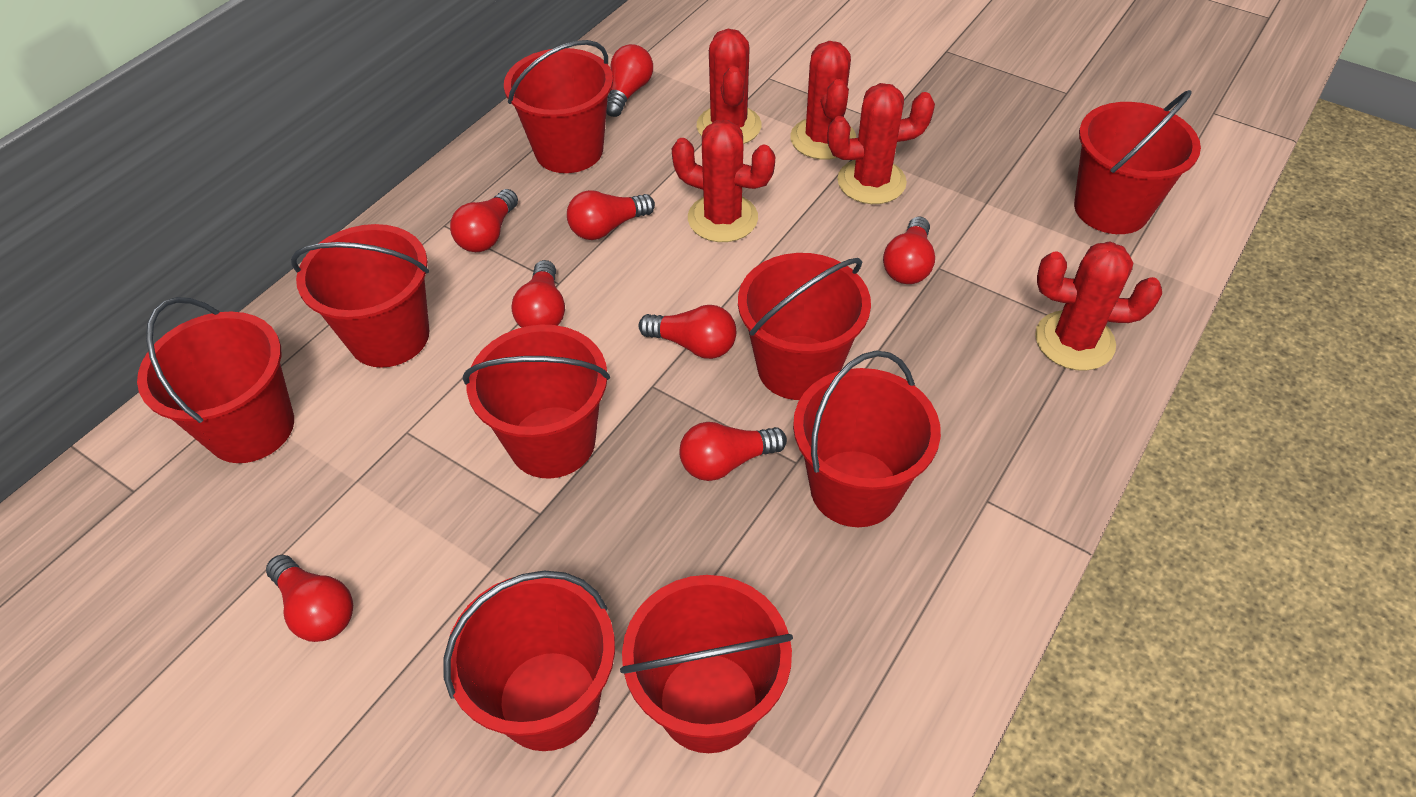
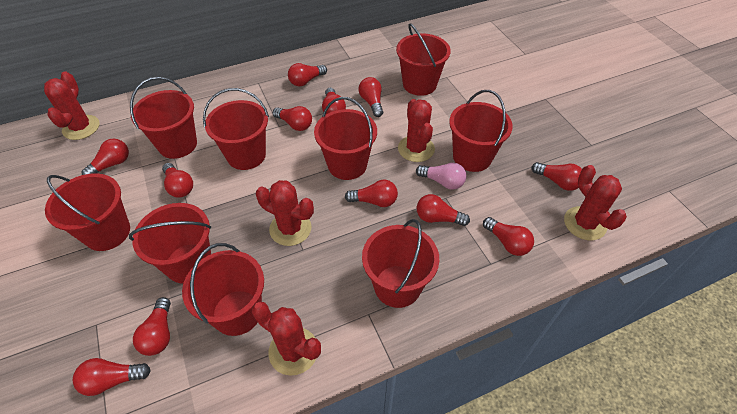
pink light bulb: none = 0 -> [416,163,466,190] = 1
red light bulb: [266,555,353,642] [450,189,518,252] [512,260,565,328] [567,190,655,240] [606,44,653,117] [638,305,736,359] [679,422,787,481] [883,217,935,284] = 8 -> [73,358,151,396] [81,139,129,175] [133,297,171,356] [162,163,193,198] [273,106,312,131] [288,63,327,86] [322,88,346,114] [345,180,398,207] [358,77,383,117] [417,194,470,226] [483,217,534,256] [532,162,582,191] = 12

